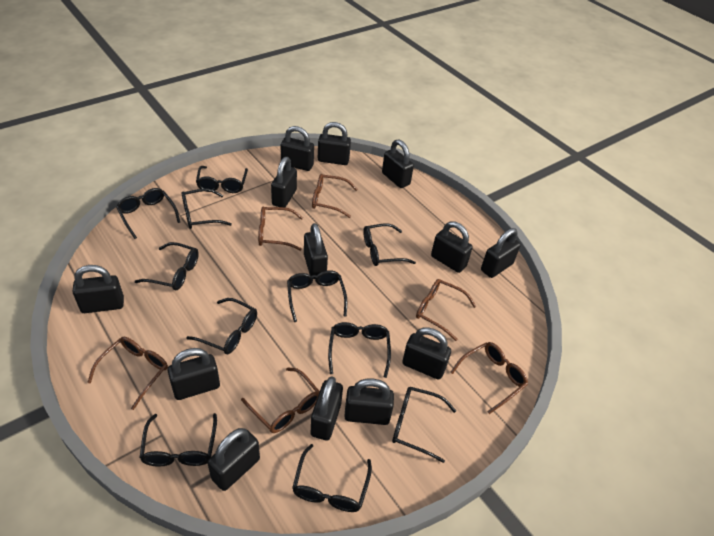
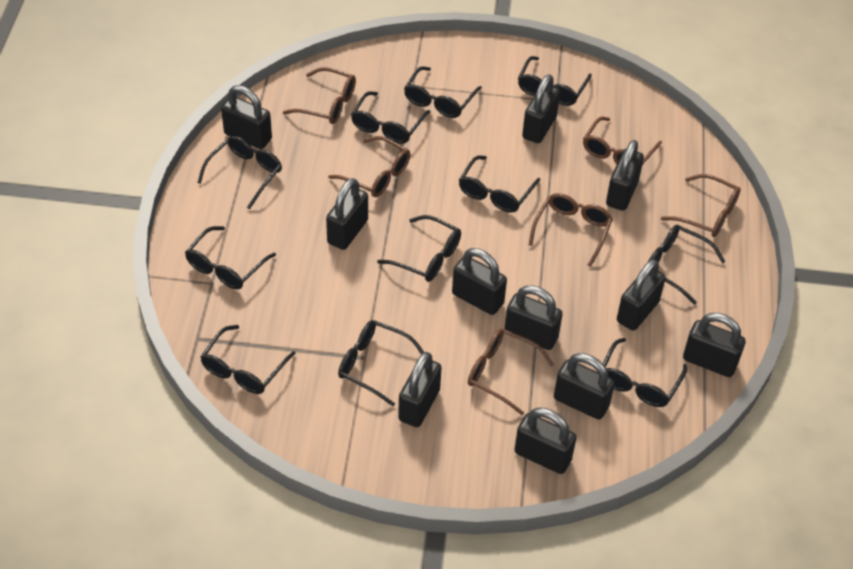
black padlock: [72,265,124,313] [167,348,220,400] [207,428,260,491] [271,157,297,207] [281,126,314,171] [304,223,328,279] [311,377,343,440] [318,122,351,165] [344,379,394,425] [382,140,414,188] [402,327,451,379] [431,221,473,273] [481,228,521,278] = 13 -> [221,85,272,149] [326,178,368,250] [398,352,442,427] [452,248,507,315] [505,285,563,350] [514,408,576,474] [522,74,560,143] [554,353,615,420] [606,140,644,211] [617,259,666,331] [683,313,746,377] = 11

